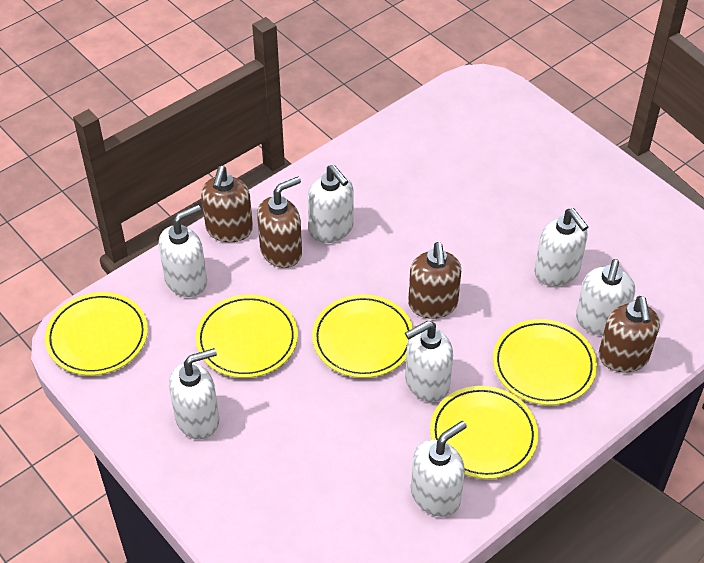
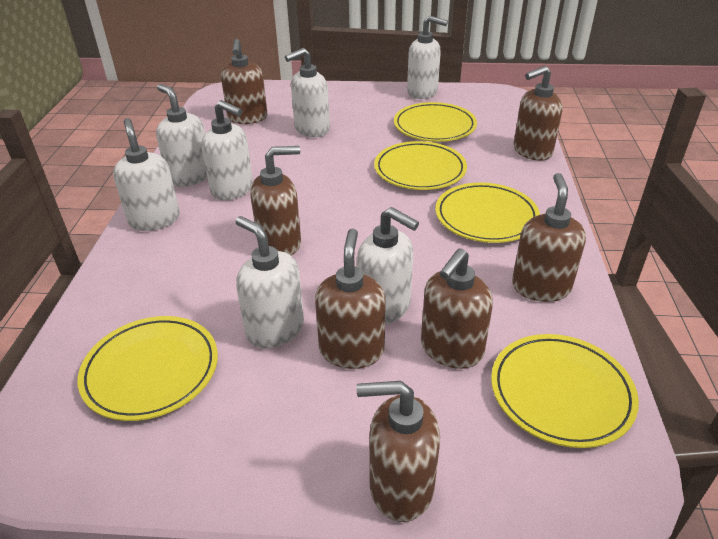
brown soap dispenser: [201,166,253,242] [257,177,302,268] [408,242,461,319] [598,296,660,372] = 4 -> [221,39,268,124] [250,146,301,256] [315,228,386,369] [356,381,440,522] [421,248,493,369] [512,173,586,302] [514,66,563,161] = 7

